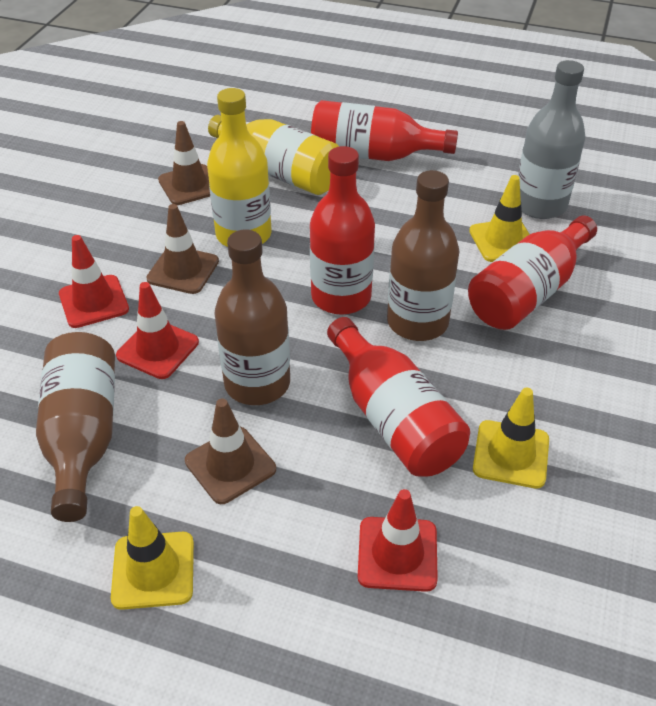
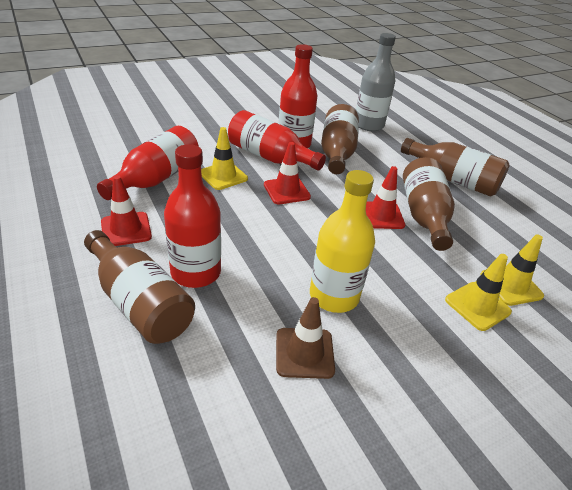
brown bottle: [36,332,115,522] [214,229,290,405] [387,170,459,341] = 3 -> [84,230,195,344] [321,104,359,174] [401,138,510,197] [403,157,455,251] = 4
brown traffic cone: [146,204,219,294] [158,121,210,205] [185,398,276,504] = 3 -> [276,297,335,379] = 1
yellow bottle: [207,88,271,247] [208,115,339,195] = 2 -> [310,170,375,313] = 1

